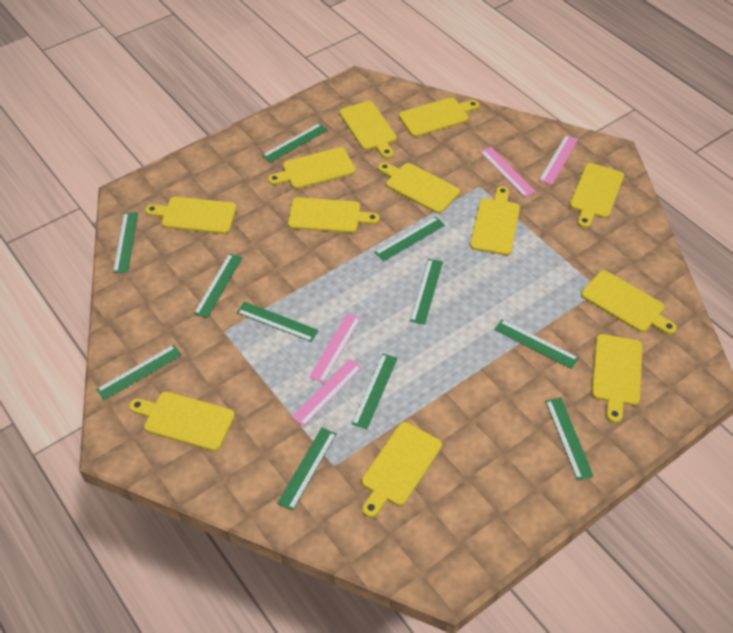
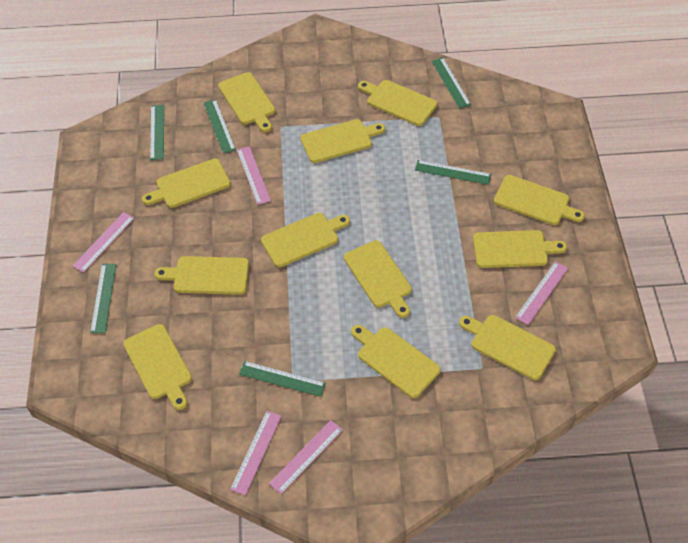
green ruler: [96,345,182,400] [113,212,138,273] [194,254,243,318] [237,301,319,342] [262,123,327,163] [277,427,337,511] [352,353,398,429] [374,217,445,261] [410,259,443,325] [494,319,579,369] [545,398,594,480] = 11 -> [90,264,116,333] [150,105,164,160] [204,99,236,153] [239,361,326,397] [415,160,492,185] [432,58,471,108] = 6
pink ruler: [291,359,362,426] [309,313,361,383] [480,147,536,197] [539,135,578,185] = 4 -> [73,212,134,273] [230,411,282,495] [237,146,271,205] [269,420,343,494] [515,261,568,325] = 5

